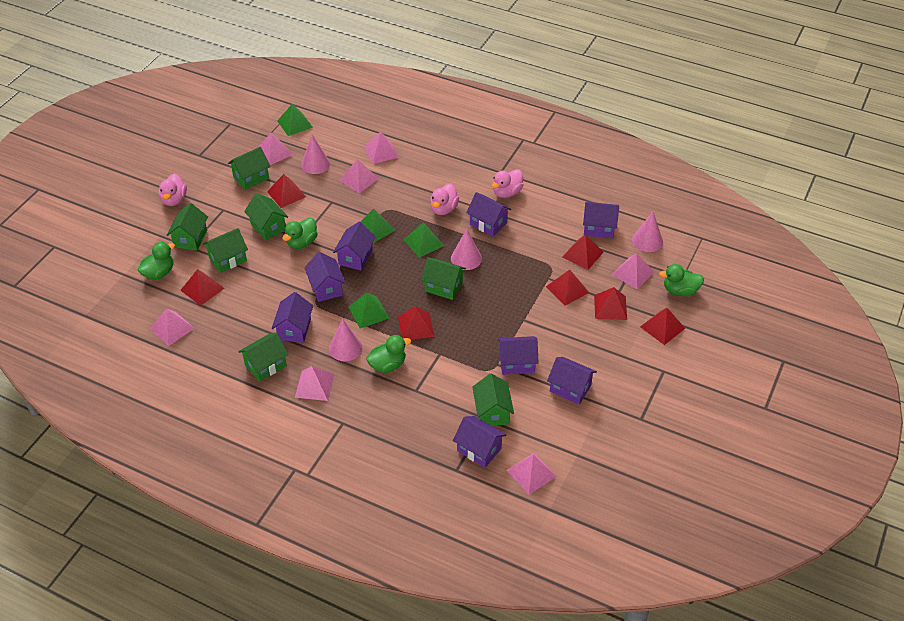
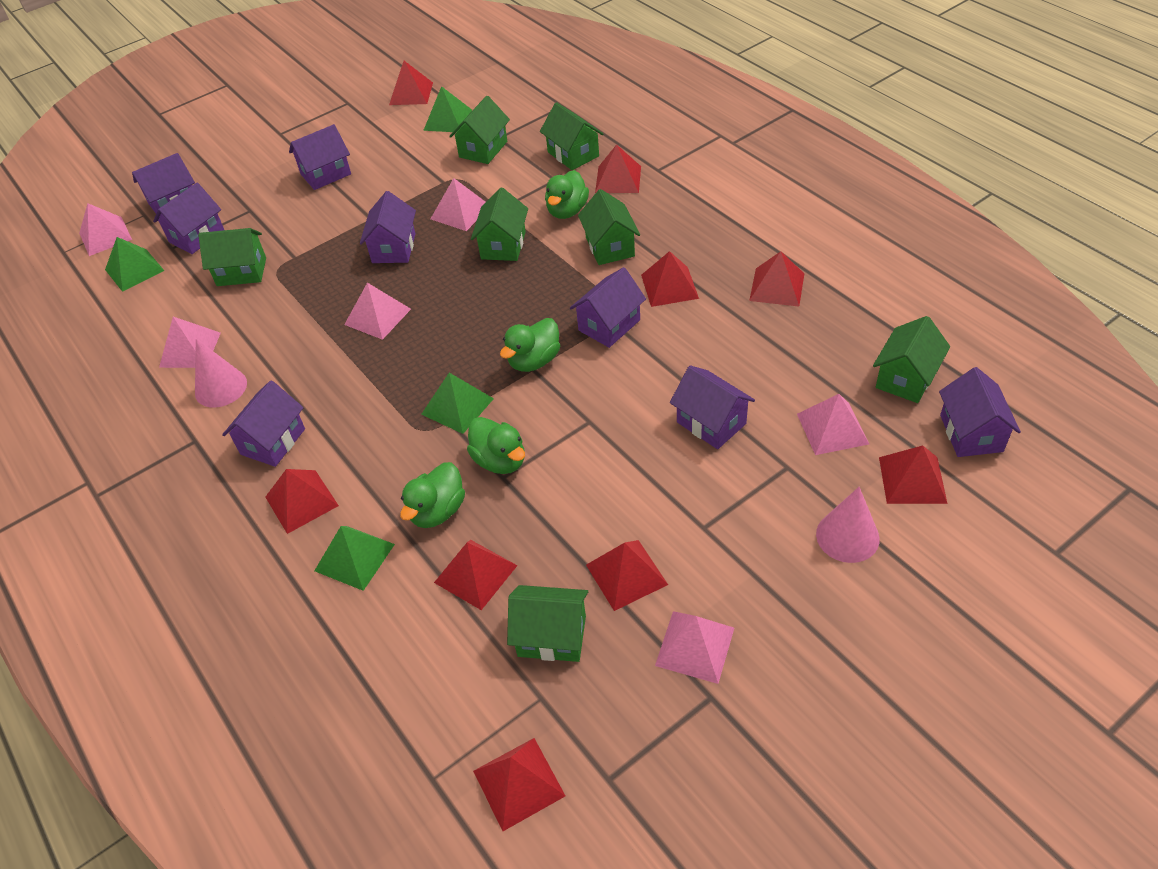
pink cone: [301,135,330,174] [329,319,363,361] [451,229,482,270] [632,212,663,252] = 4 -> [195,339,247,408] [816,487,880,563] = 2
pink duck: [159,173,187,206] [430,183,459,215] [491,169,524,198] = 3 -> none = 0
pink pyramid: [150,309,195,346] [259,133,293,165] [295,366,335,401] [339,159,379,193] [364,132,399,164] [507,453,556,495] [612,253,654,289] = 7 -> [79,203,132,256] [159,317,221,368] [344,283,411,340] [431,178,485,231] [655,611,734,684] [797,394,869,455] = 6
red pyramid: [180,269,225,306] [267,174,306,208] [398,306,434,340] [546,270,589,306] [563,234,604,270] [594,287,627,320] [640,308,685,345] = 7 -> [265,469,339,534] [389,61,433,105] [434,540,518,610] [473,738,565,831] [586,540,668,611] [595,144,641,193] [641,251,699,307] [749,251,804,307] [879,445,948,504] = 9

